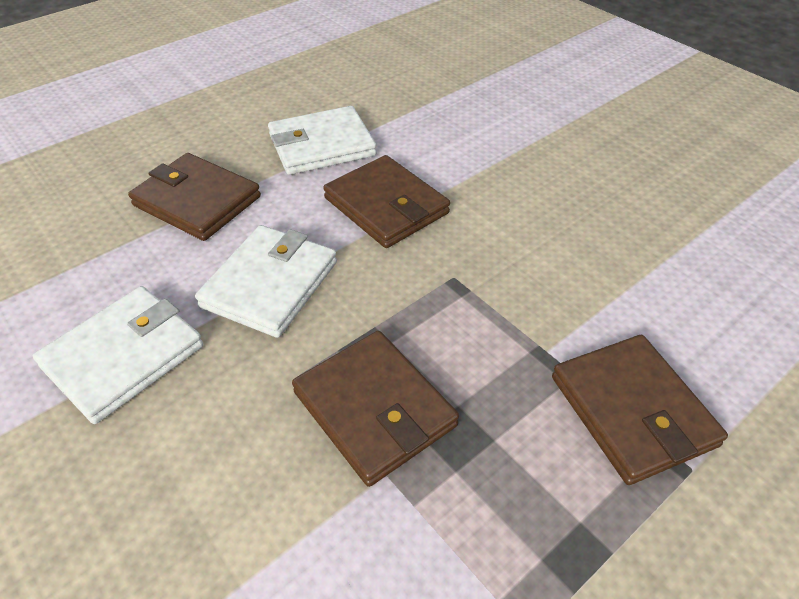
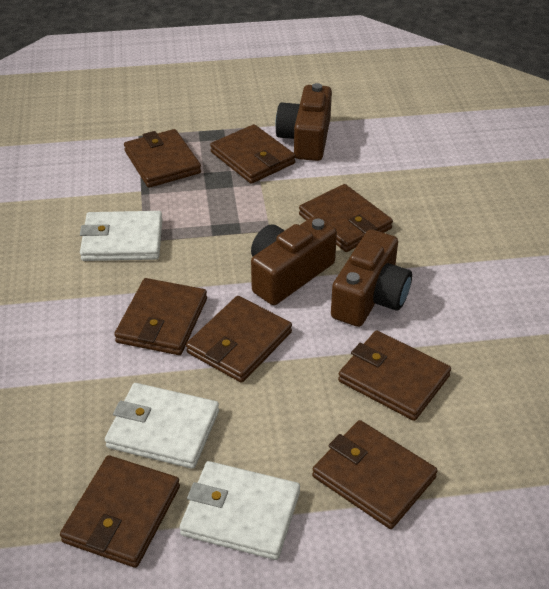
brown camera: none = 0 -> [251,216,337,305] [275,83,332,161] [331,229,412,327] = 3
brown wallet: [128,153,261,241] [292,331,459,487] [323,155,450,248] [552,335,728,485] = 4 -> [60,455,180,568] [114,278,207,355] [124,129,201,188] [186,296,292,383] [210,124,296,184] [299,184,393,252] [312,420,438,529] [338,330,451,421] = 8

